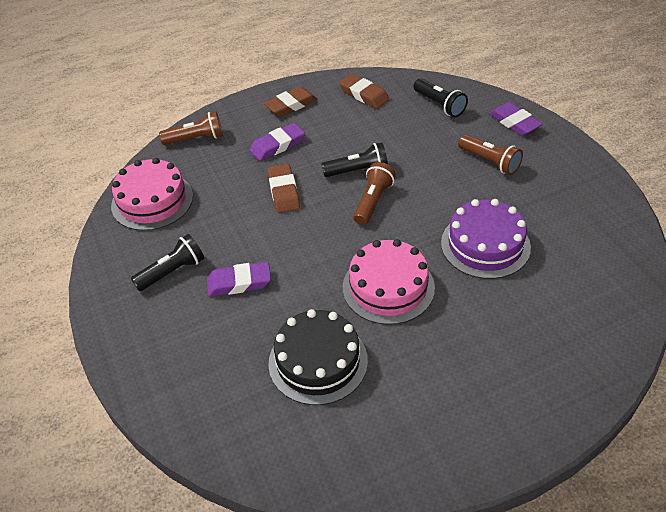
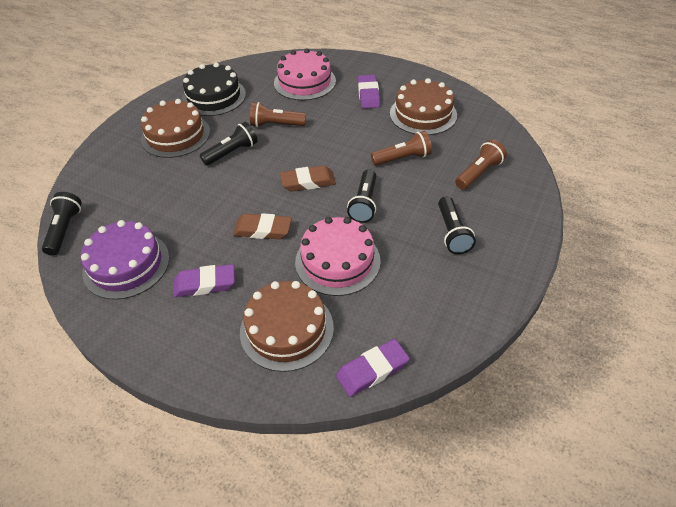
black flashlight: [131,234,204,291] [322,142,388,177] [414,78,468,117] = 3 -> [42,192,82,256] [200,122,258,166] [347,170,376,223] [438,196,476,254] = 4
brown cake: none = 0 -> [141,99,210,158] [240,281,334,372] [390,78,457,135] = 3
brown eraser: [264,86,317,117] [267,164,300,213] [339,74,390,109] = 3 -> [233,213,292,239] [280,166,336,191] = 2

